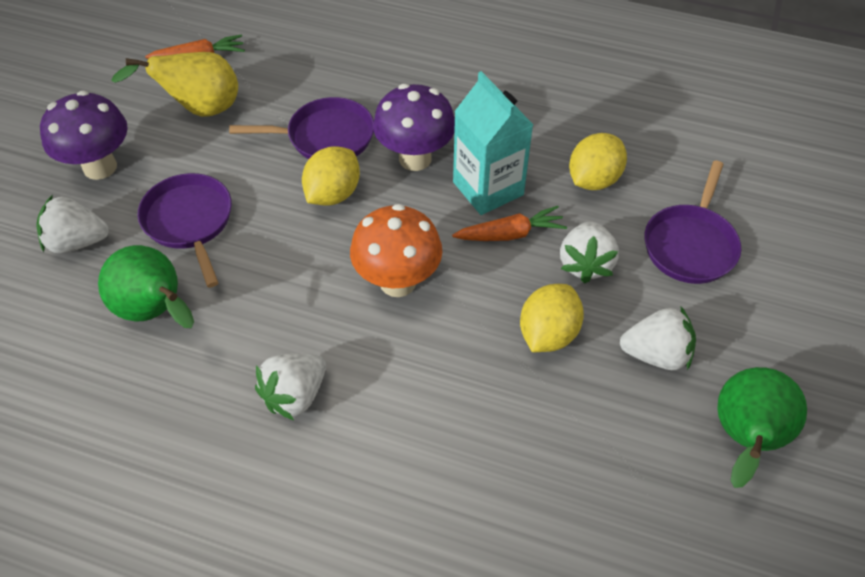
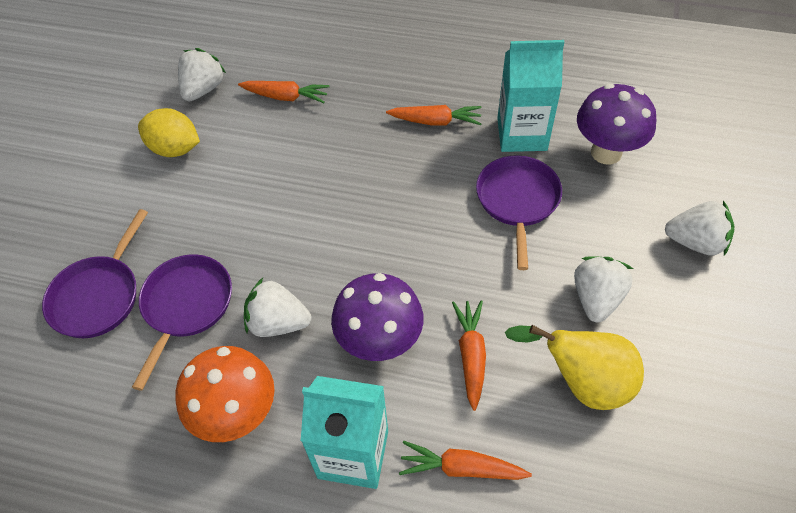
green pear: [98,245,194,328] [717,367,807,488] = 2 -> none = 0
orange carrot: [145,34,245,59] [452,206,567,241] = 2 -> [238,81,329,103] [386,105,482,126] [399,441,532,480] [452,300,486,411] = 4
turquoise carton: [453,71,533,215] = 1 -> [301,376,388,489] [497,40,564,152] = 2
yellow lemon: [302,146,360,206] [520,284,584,352] [569,133,627,190] = 3 -> [138,108,200,157] = 1

